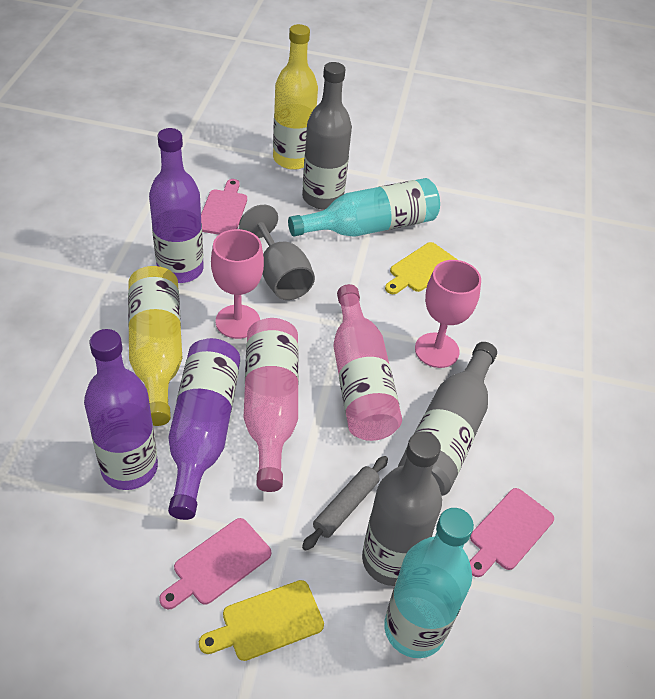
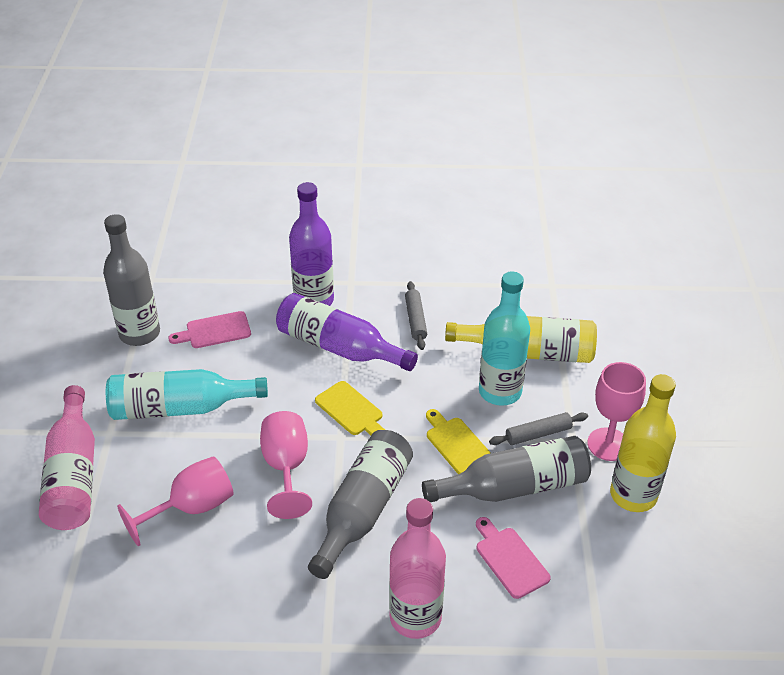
grey goblet: [239,205,315,300] = 1 -> none = 0
grey rolling pin: [302,456,388,551] = 1 -> [405,281,427,350] [489,412,588,445] = 2
pink cutting board: [159,518,271,609] [201,179,247,235] [469,488,554,577] = 3 -> [168,311,251,348] [476,517,551,599] = 2
pink goblet: [211,229,264,339] [415,260,481,368] = 2 -> [117,456,234,546] [260,411,312,519] [587,362,646,461] = 3
purple bottle: [84,329,158,490] [149,128,204,283] [168,338,240,520] = 3 -> [276,293,418,371] [289,182,334,306] = 2

